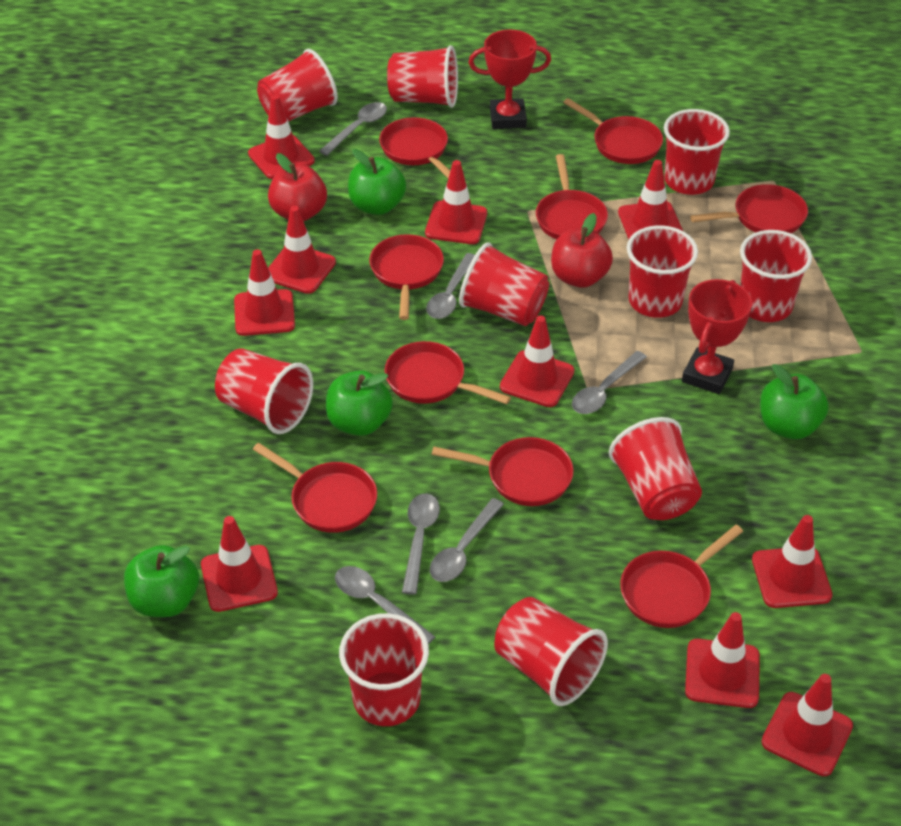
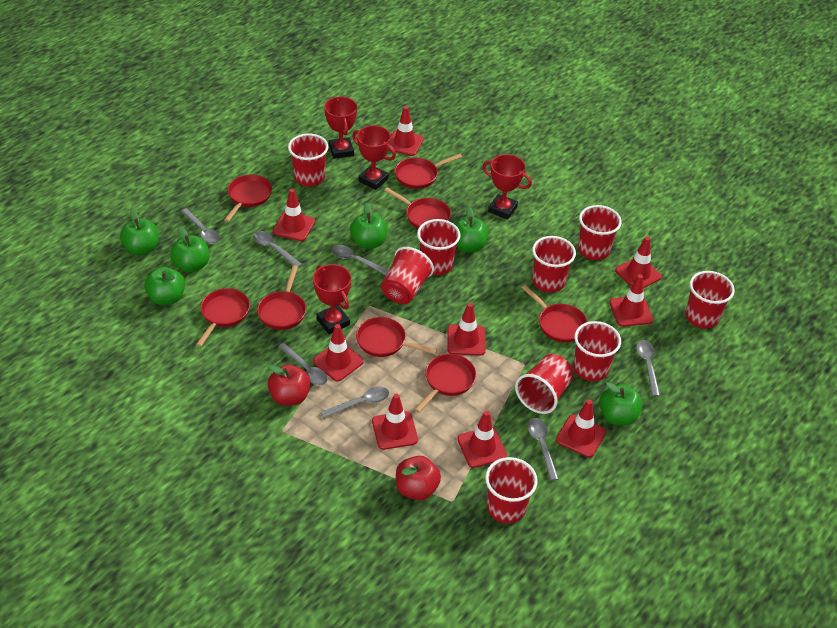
green apple: [124,545,199,617] [326,370,393,436] [348,149,406,215] [760,364,829,439] = 4 -> [120,209,159,255] [144,267,185,305] [170,227,209,273] [350,203,387,249] [455,207,488,252] [599,382,643,426] = 6
grey spoon: [319,102,387,156] [335,566,435,645] [402,494,440,595] [426,253,475,319] [430,498,504,582] [572,351,647,414] = 6 -> [181,208,220,244] [253,231,302,268] [278,343,328,385] [320,387,389,418] [331,245,389,275] [527,418,559,481] [636,340,660,397] = 7
red cup: [215,348,313,434] [257,49,338,122] [339,613,429,726] [387,45,458,108] [459,242,549,326] [494,597,608,706] [609,417,702,520] [627,225,698,318] [664,109,730,195] [740,230,812,322] = 10 -> [288,133,328,186] [381,247,434,304] [417,219,460,275] [485,457,538,524] [515,354,574,414] [532,236,576,292] [573,321,621,381] [578,205,622,260] [685,271,735,328] = 9
red pan: [253,443,377,533] [369,234,444,320] [379,117,450,178] [385,341,511,404] [431,437,574,506] [536,154,608,239] [563,98,663,164] [620,525,743,628] [690,184,808,233] = 9 -> [196,288,250,347] [224,175,272,222] [257,265,306,330] [356,317,437,357] [384,188,451,229] [395,154,462,189] [414,354,476,413] [522,285,587,343] = 8
red traffic cone: [201,516,278,612] [234,250,295,336] [248,95,315,179] [268,206,336,294] [425,160,487,244] [500,315,574,407] [618,160,683,239] [685,612,760,708] [752,515,832,608] [761,674,853,776] = 10 -> [273,189,315,241] [313,324,363,381] [372,394,418,450] [389,106,424,156] [447,303,486,356] [457,411,507,468] [556,399,606,458] [610,274,653,327] [615,237,662,288] = 9
red trophy: [469,30,551,129] [682,279,752,394] = 2 -> [313,264,351,334] [324,96,357,159] [352,125,396,190] [482,154,532,220] = 4

